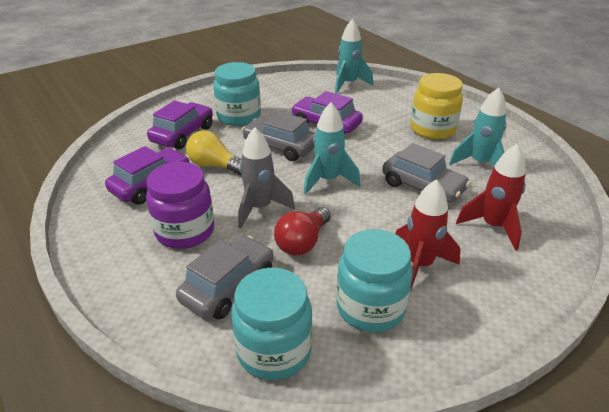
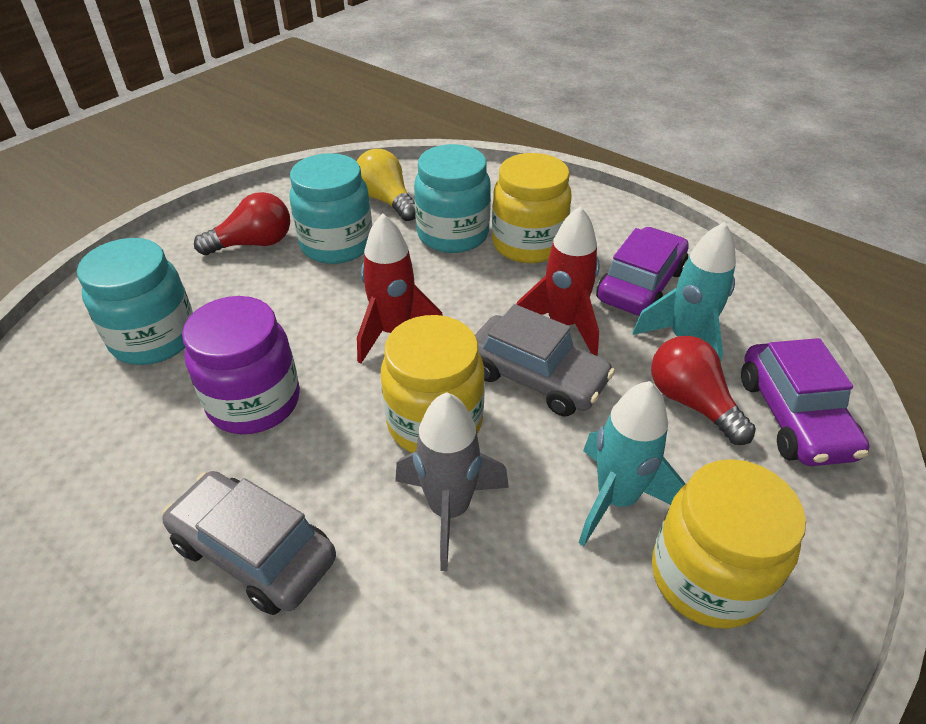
grey car: [176,236,274,320] [242,111,315,161] [382,143,471,203] = 3 -> [162,471,336,615] [475,304,615,416] = 2
purple car: [105,146,190,205] [147,100,213,149] [291,91,363,134] = 3 -> [596,227,689,316] [741,338,870,466] = 2
red light bulb: [274,207,331,256] = 1 -> [194,192,290,255] [651,336,756,445] = 2
turquoise rocket: [304,103,360,195] [335,19,373,94] [449,88,506,166] = 3 -> [579,381,686,546] [632,222,736,362] = 2
yellow jar: [411,73,463,139] = 1 -> [381,315,485,453] [492,153,572,263] [652,459,806,629] = 3

